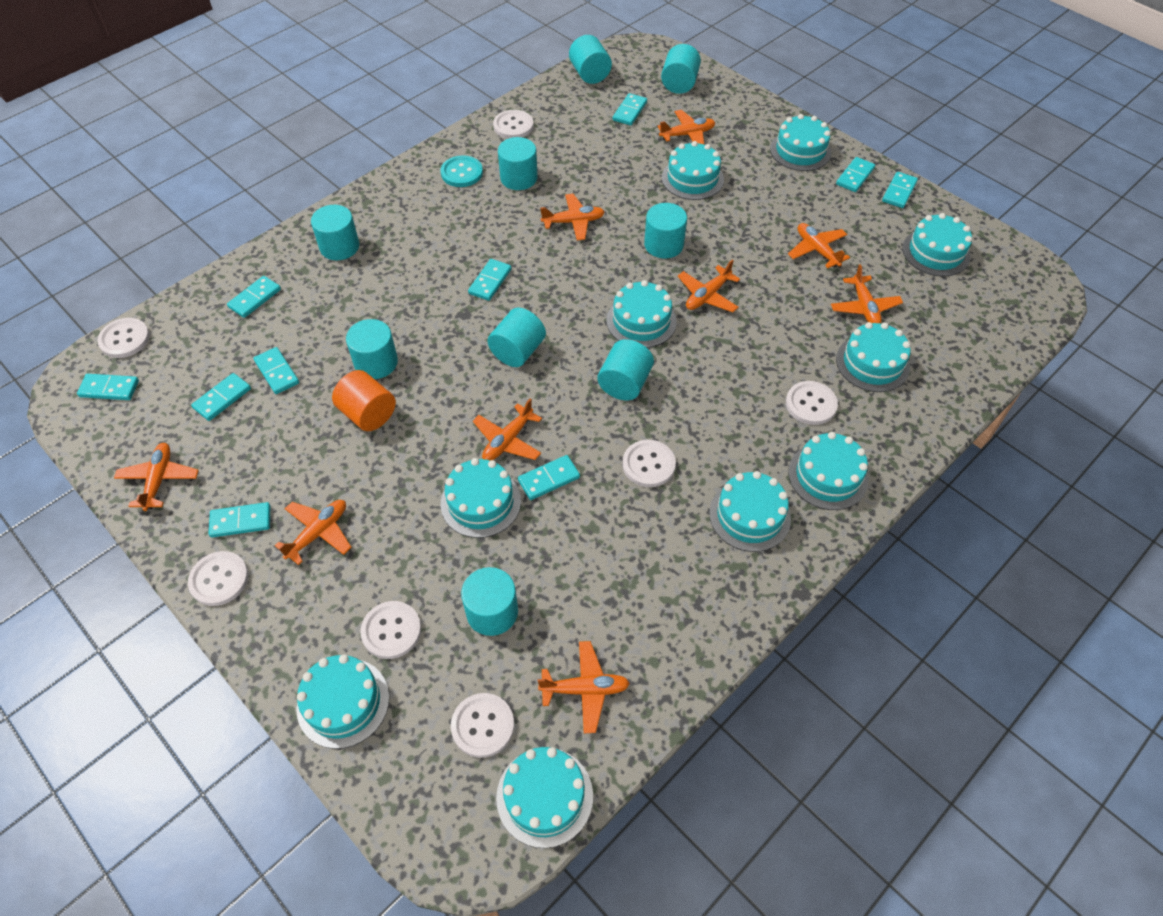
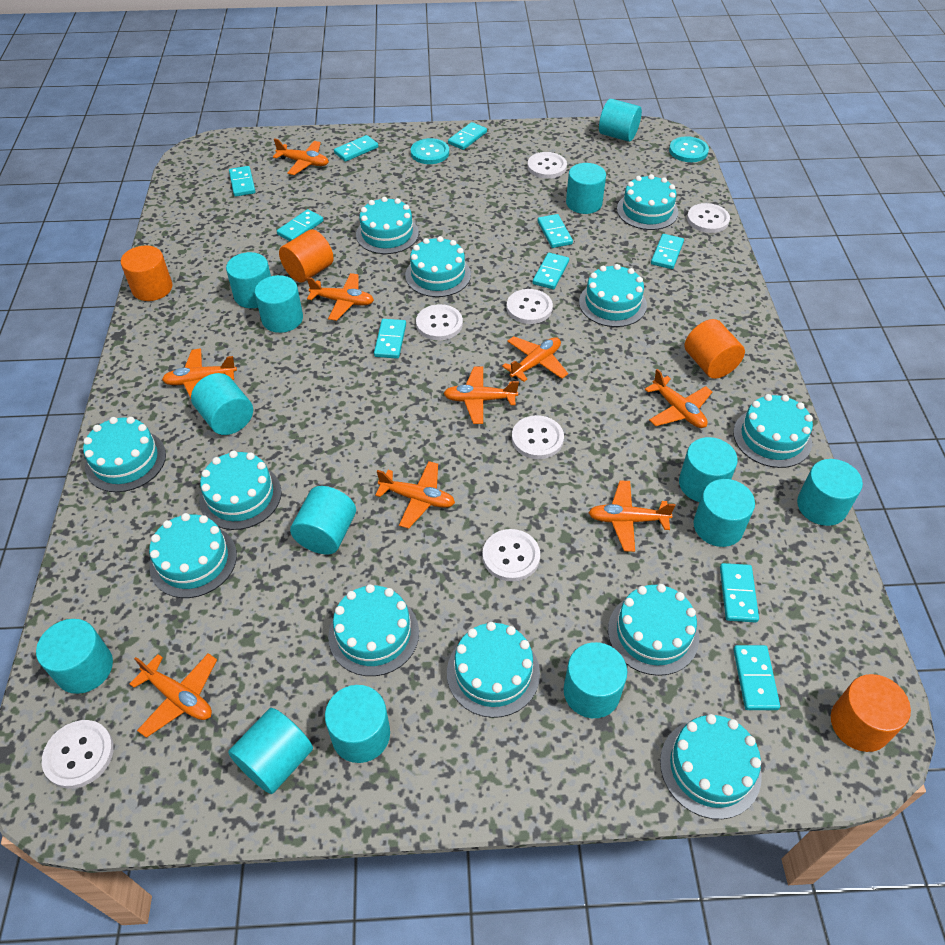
orange cylinder: [332,370,396,431] = 1 -> [121,245,172,301] [279,229,334,283] [685,319,745,379] [831,674,911,752] = 4
turquoise button: [441,155,483,187] = 1 -> [411,138,449,164] [669,136,709,162] = 2
turquoise cake: [296,654,389,749] [441,458,521,538] [496,747,593,848] [606,280,677,348] [662,141,724,200] [709,471,791,552] [770,114,831,171] [788,432,868,510] [836,322,911,392] [902,213,972,276] = 10 -> [83,417,166,492] [149,513,237,598] [199,451,282,530] [328,584,419,676] [356,197,419,254] [405,236,471,297] [447,622,540,718] [579,264,647,327] [608,584,699,676] [617,174,678,230] [660,714,762,819] [733,394,813,468] = 12
turquoise cylinder: [311,205,359,260] [346,319,398,379] [461,567,518,636] [487,308,546,367] [498,137,538,190] [569,35,612,84] [598,339,654,400] [644,203,687,258] [661,44,701,94] = 9 -> [36,619,113,694] [191,373,253,435] [226,252,271,308] [228,708,313,794] [255,275,303,333] [290,486,356,554] [325,685,390,763] [564,642,627,718] [566,163,606,214] [599,99,642,142] [679,437,738,502] [694,479,755,547] [797,459,863,526] = 13

